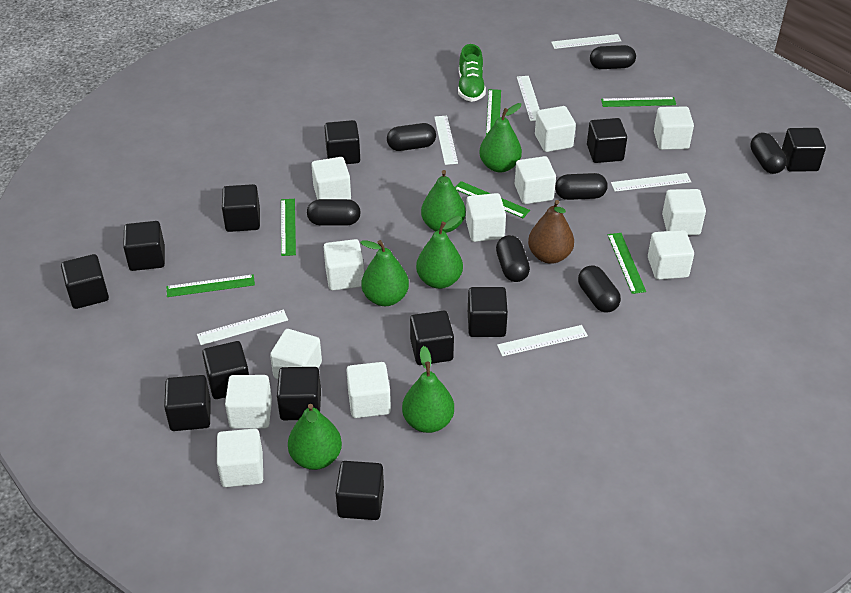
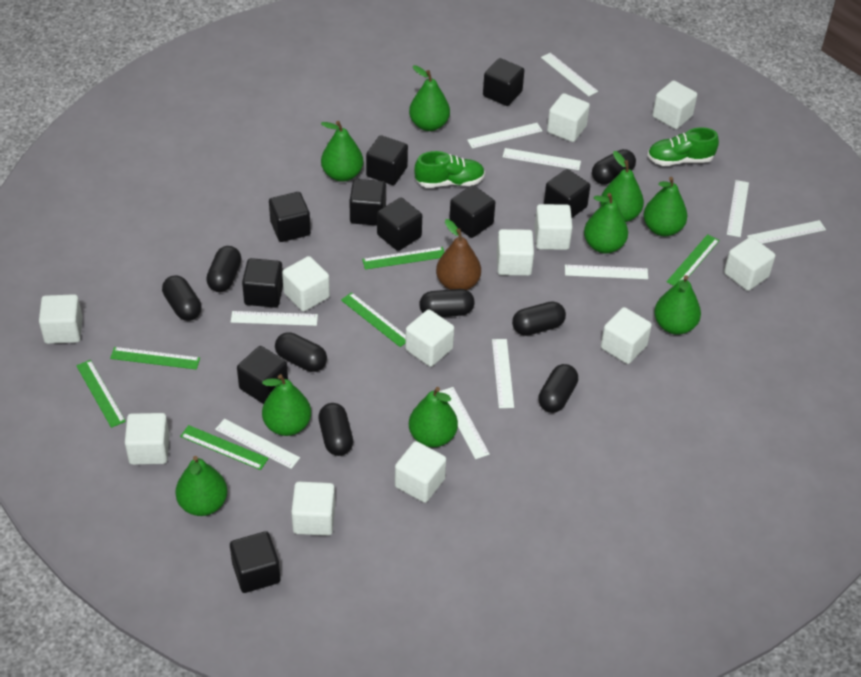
black capsule: [307,199,361,225] [387,123,436,151] [496,235,530,282] [555,173,608,200] [578,265,621,313] [590,45,636,69] [750,133,787,174] = 7 -> [162,275,202,321] [206,246,241,292] [275,332,327,372] [318,403,353,456] [419,289,474,317] [512,301,566,336] [538,364,578,413] [592,149,636,185] = 8
black cube: [61,254,109,309] [123,221,165,271] [164,375,211,431] [202,341,249,399] [222,184,260,232] [277,367,321,420] [324,120,360,164] [336,461,384,520] [410,311,454,365] [468,287,508,337] [587,118,627,163] [782,128,826,172] = 12 -> [230,531,281,593] [237,346,288,404] [242,258,283,308] [269,192,311,242] [349,179,386,226] [366,135,408,185] [377,198,422,251] [449,185,495,238] [483,58,525,106] [544,169,590,218] = 10
green pear: [288,404,342,470] [360,240,409,306] [402,346,454,433] [416,216,463,289] [421,170,466,233] [479,103,522,172] = 6 -> [175,456,227,516] [262,374,311,436] [321,121,363,182] [409,65,450,131] [409,387,458,447] [584,193,628,254] [600,151,644,222] [643,177,687,236] [654,275,701,335] = 9
green shoe: [458,44,486,102] = 1 -> [414,151,485,188] [647,127,719,166] = 2
white ruler: [197,309,288,345] [434,116,458,165] [497,325,588,356] [517,76,540,121] [551,34,621,49] [611,173,691,192] = 6 -> [215,419,300,469] [231,311,318,326] [439,387,490,459] [467,123,542,149] [492,339,514,408] [503,148,581,170] [541,53,598,96] [565,265,648,279] [727,180,749,237] [747,220,826,244] = 10

